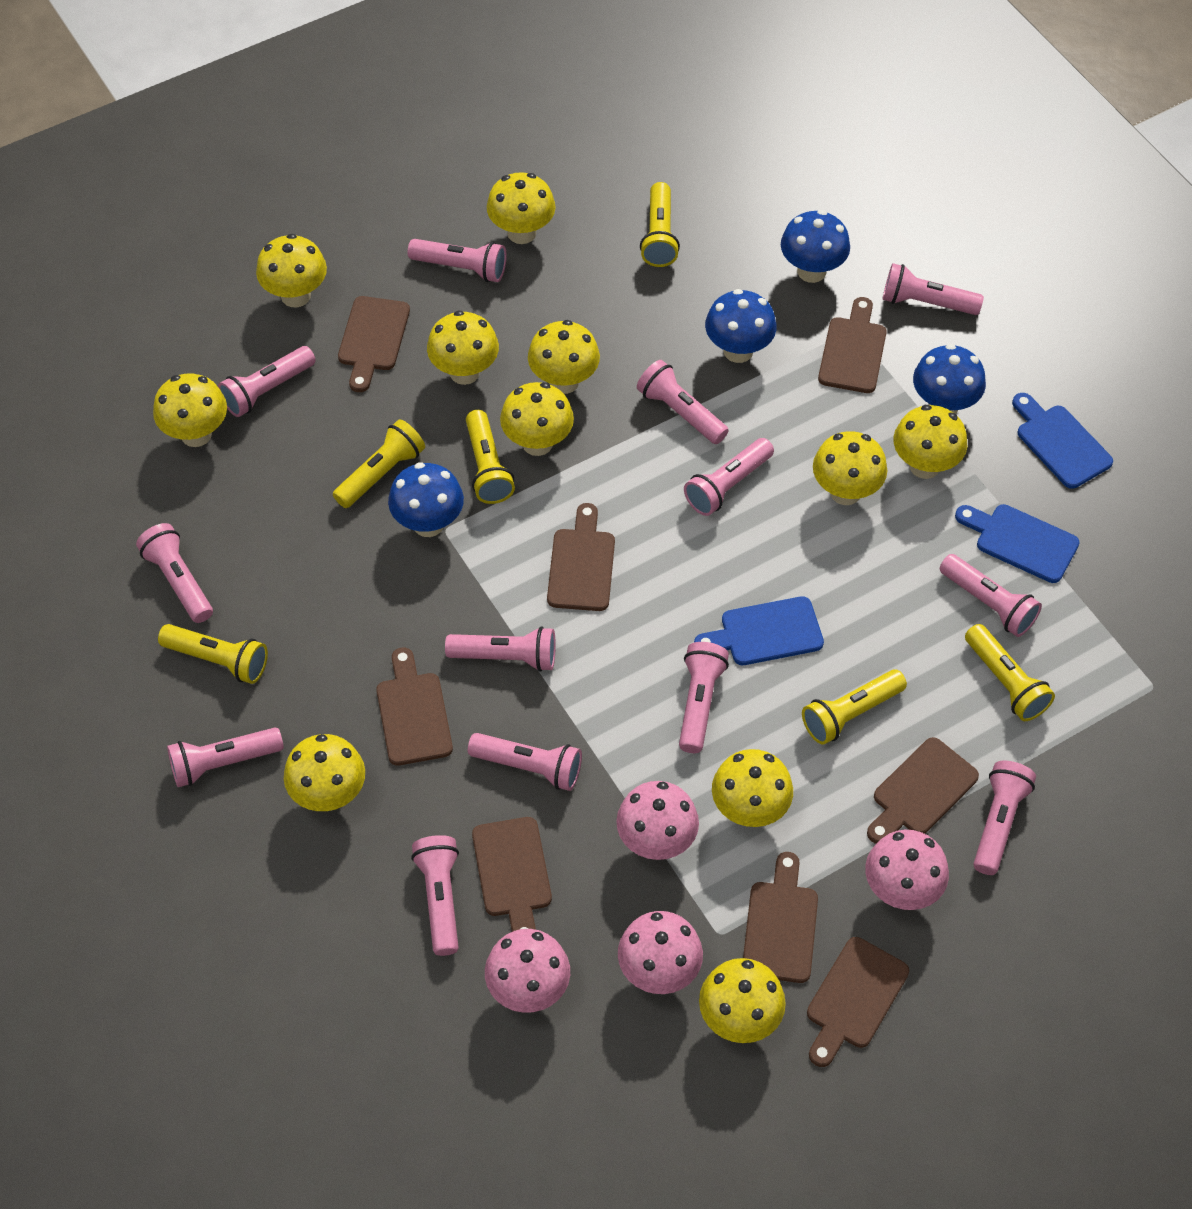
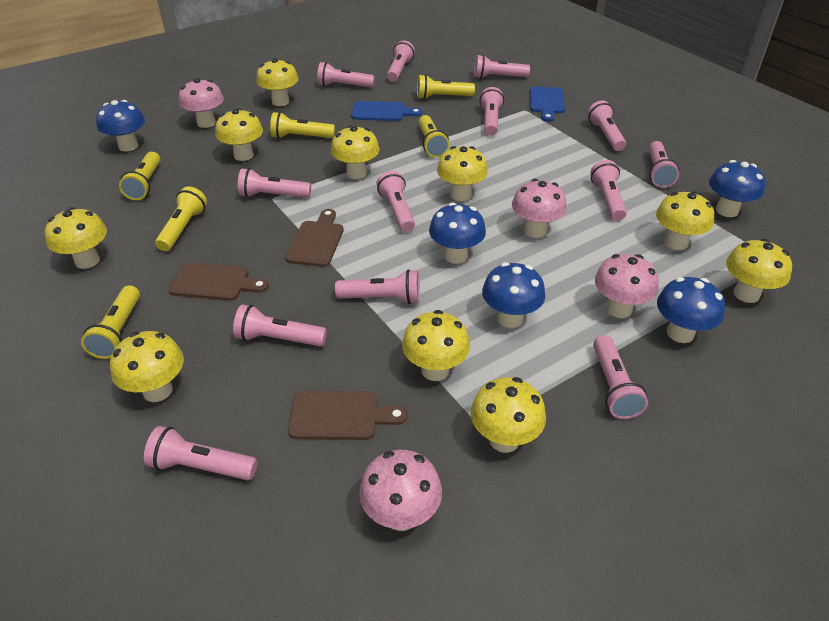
blue cutting board: [694,596,824,665] [955,504,1080,583] [1012,393,1113,489] = 3 -> [351,101,422,121] [530,86,565,122] = 2
blue mushroom: [388,462,464,537] [705,289,776,363] [781,210,850,283] [913,344,986,414] = 4 -> [96,100,145,151] [429,203,486,264] [482,262,545,328] [657,277,725,343] [709,160,766,217] = 5
brown cutting board: [338,296,410,392] [376,648,453,766] [472,817,552,932] [547,503,615,611] [743,852,818,983] [807,937,909,1067] [818,297,887,393] [867,737,979,844] = 8 -> [168,262,269,301] [285,209,344,267] [288,391,407,440] = 3
yellow mushroom: [153,373,227,447] [256,234,327,307] [284,734,365,811] [427,310,499,385] [487,172,556,244] [500,382,574,456] [528,320,600,394] [699,958,786,1043] [712,749,793,827] [813,431,887,505] [893,405,968,479] = 11 -> [45,207,107,269] [110,331,184,402] [215,108,263,161] [256,58,299,106] [331,125,380,179] [402,310,470,381] [437,146,488,201] [471,377,546,453] [656,191,714,250] [726,239,792,303] = 10

